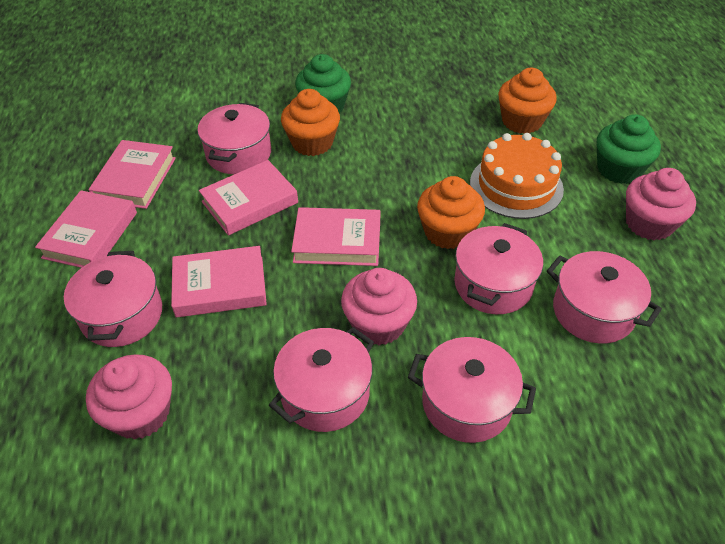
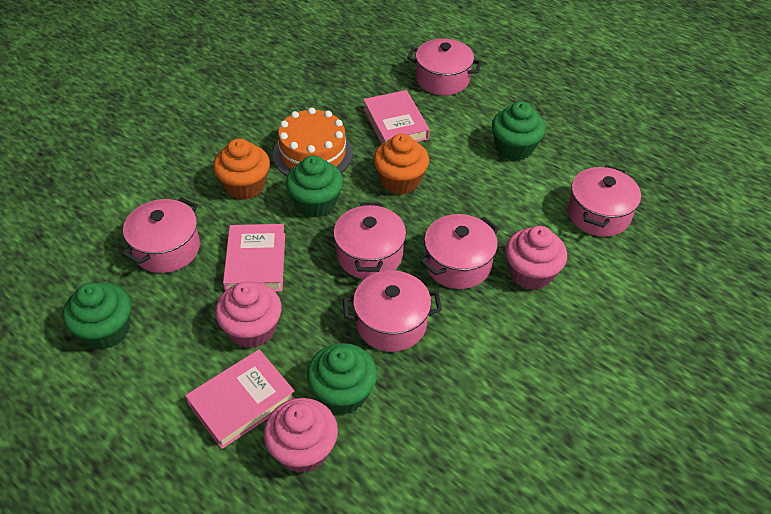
green cupcake: [295,54,351,114] [597,114,661,184] = 2 -> [63,282,131,350] [286,155,343,217] [307,343,377,414] [492,101,545,161] = 4
orange cupcake: [281,89,340,156] [417,176,485,249] [498,68,557,133] = 3 -> [213,138,270,200] [374,134,429,195] = 2
pink book: [35,190,137,268] [88,140,176,209] [171,246,267,317] [199,160,298,236] [291,207,380,266] = 5 -> [185,349,295,449] [223,224,285,292] [363,90,430,144] = 3

